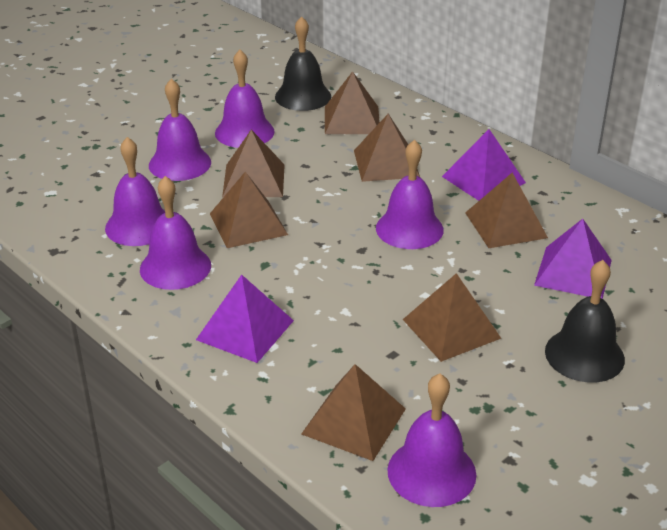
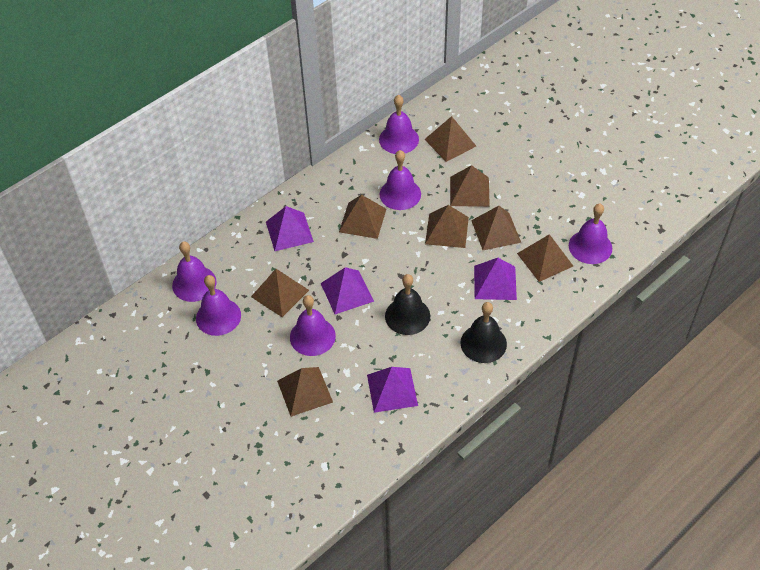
brown pyramid: [210,172,288,248] [222,130,285,197] [301,364,406,461] [325,71,380,134] [354,114,420,182] [403,273,501,362] [465,173,548,248] = 7 -> [251,269,309,317] [277,367,333,417] [339,195,386,239] [424,116,476,162] [425,205,469,248] [450,165,490,207] [471,206,521,250] [517,234,573,282] = 8
purple pyramid: [196,275,294,363] [442,129,526,201] [534,219,612,299] = 3 -> [266,206,314,251] [321,267,374,314] [367,367,418,413] [474,258,517,300] = 4

